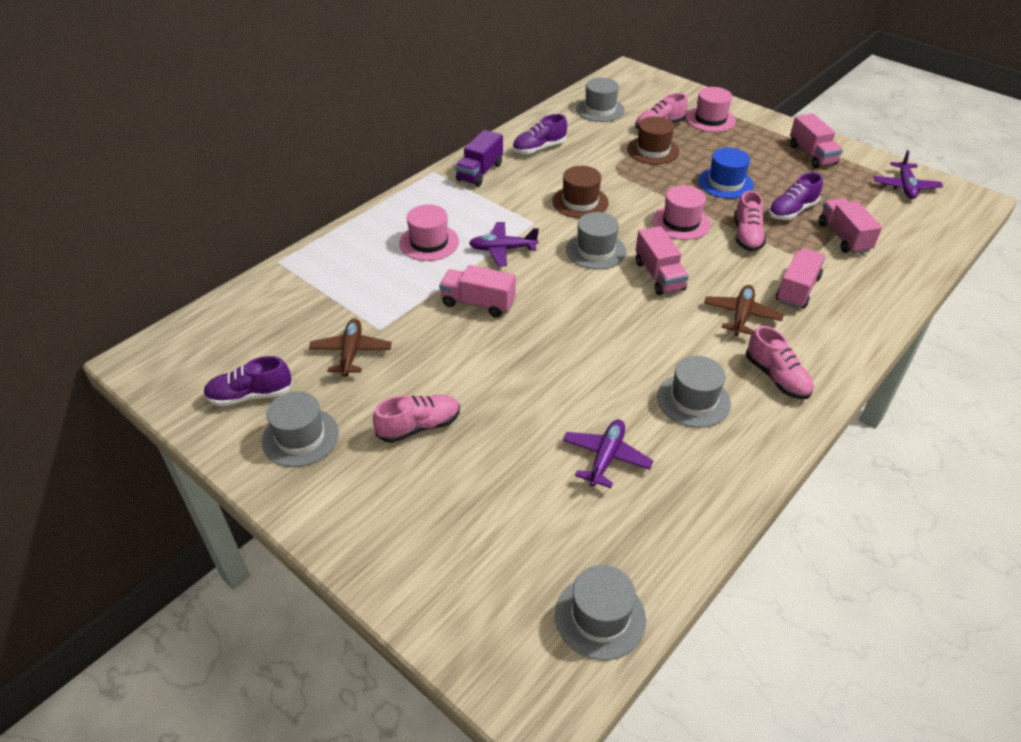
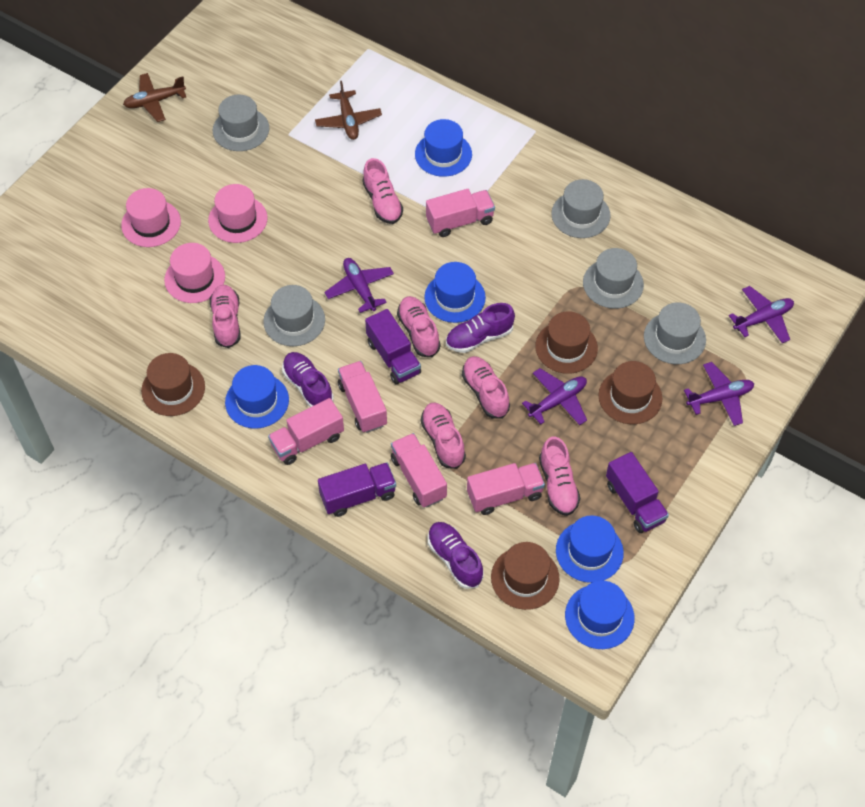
blue hat: [698,148,754,199] = 1 -> [225,365,289,429] [415,119,472,177] [424,262,486,323] [556,515,624,583] [565,581,635,649] = 5
brown hat: [552,166,609,218] [627,116,679,164] = 2 -> [141,353,205,416] [491,542,560,610] [535,311,598,374] [598,361,662,424] = 4
pink shoe: [373,395,460,443] [635,93,688,129] [734,191,766,251] [746,326,814,399] = 4 -> [210,285,241,348] [362,158,403,224] [397,296,441,357] [421,403,466,469] [462,356,510,419] [539,437,580,516] = 6
purple plane: [469,222,539,266] [563,419,654,488] [874,150,943,199] = 3 -> [324,258,394,313] [522,368,587,425] [684,362,754,426] [729,286,794,343] = 4
purple truck: [455,130,503,187] = 1 -> [318,462,396,517] [365,309,421,384] [606,452,669,533] = 3

